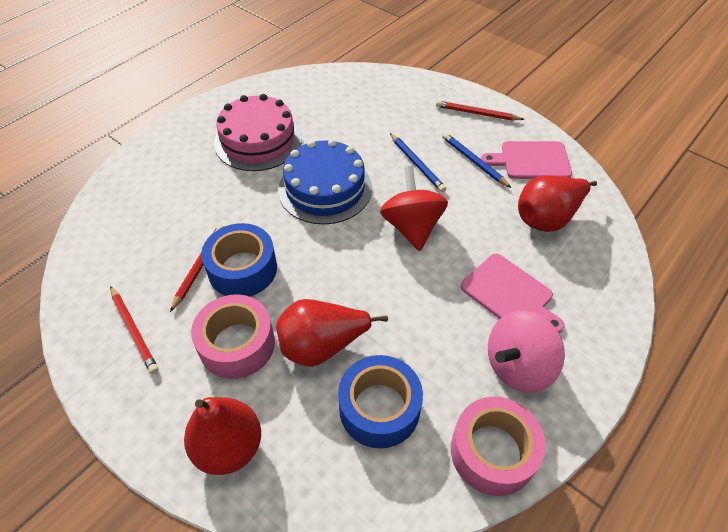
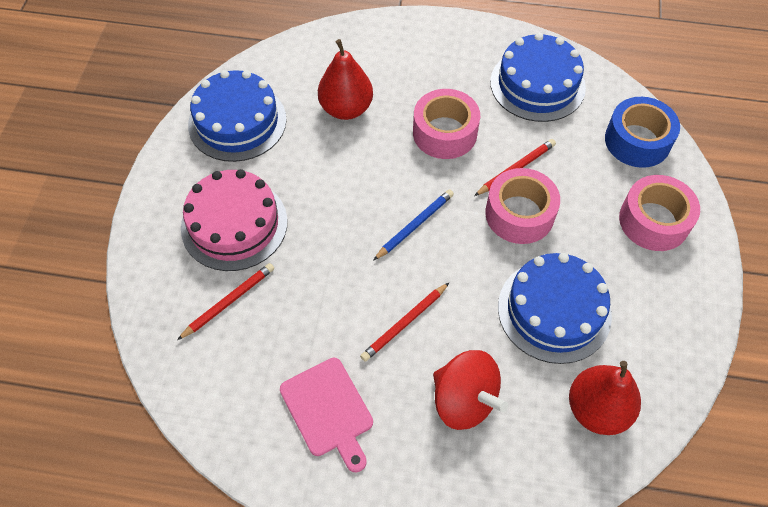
blue cake: [278,139,372,224] = 1 -> [188,70,286,162] [490,33,586,122] [498,253,612,364] = 3
blue pencil: [390,133,446,192] [442,133,511,188] = 2 -> [373,189,454,261] = 1
blue tape: [201,223,277,297] [338,355,423,448] = 2 -> [605,97,680,168] = 1
pink cutting board: [461,254,564,334] [481,141,572,179] = 2 -> [280,358,373,472] = 1
pink spinning top: [488,310,565,393] = 1 -> none = 0
pink tape: [191,294,275,379] [451,397,546,496] = 2 -> [413,89,480,159] [485,168,560,244] [619,175,700,251] = 3
red pear: [184,397,261,475] [276,299,388,367] [518,176,597,232] = 3 -> [318,39,373,120] [569,361,641,435] = 2

